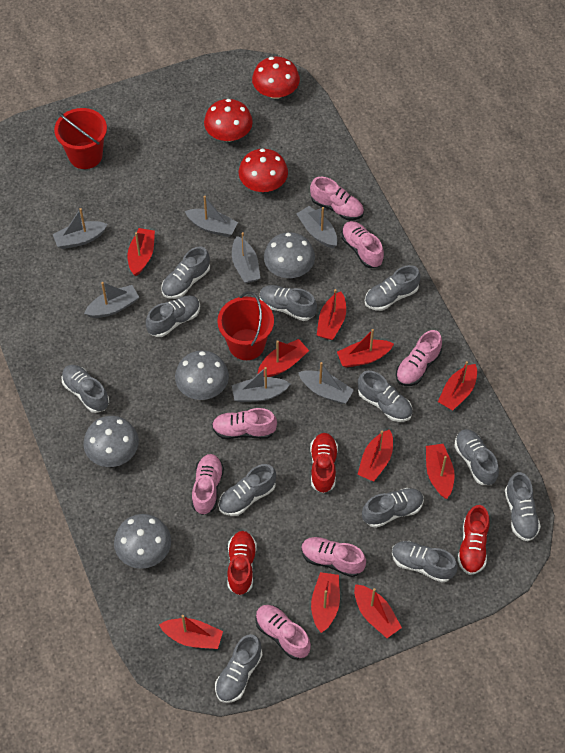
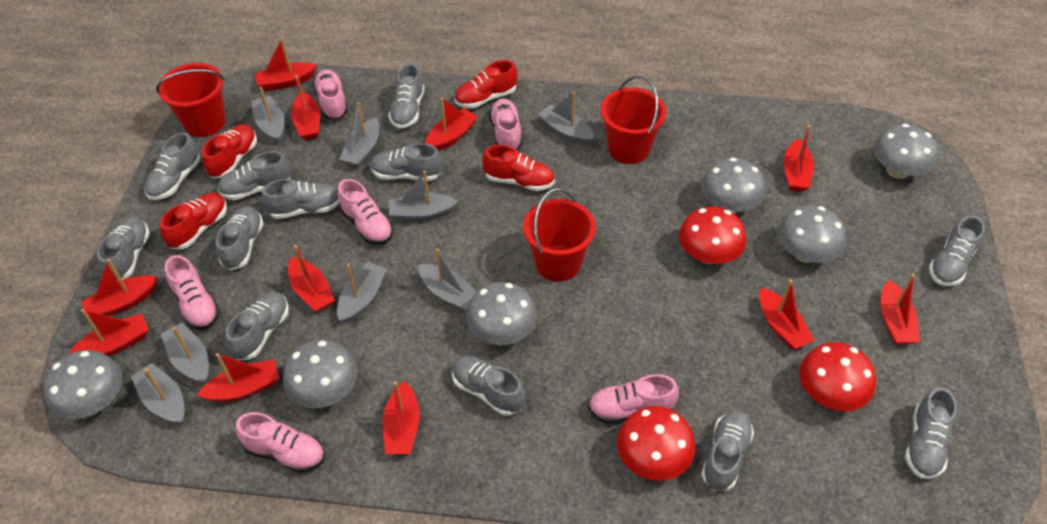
grey boat: [53,208,108,249] [84,282,139,318] [185,196,238,237] [232,232,260,283] [232,367,291,402] [297,206,338,248] [298,362,354,404] = 7 -> [131,363,185,424] [161,323,209,384] [252,87,284,144] [337,262,387,324] [339,102,379,168] [389,170,458,221] [418,248,476,312] [538,92,594,145] = 8
grey mushroom: [83,416,139,467] [114,514,171,569] [175,350,229,400] [264,232,315,278] = 4 -> [43,350,122,419] [283,340,357,408] [466,282,537,345] [701,157,766,213] [778,205,846,263] [873,124,938,179] = 6
pink shoe: [192,454,224,515] [212,408,277,439] [255,605,311,660] [301,537,366,577] [310,177,364,220] [341,221,384,268] [396,330,442,386] = 7 -> [165,255,220,330] [235,412,325,473] [313,69,348,120] [338,179,393,245] [489,98,522,150] [588,374,679,424] = 6
red boat: [128,228,155,276] [159,615,223,649] [258,339,309,377] [311,572,340,633] [317,289,346,340] [337,329,394,368] [354,584,402,638] [357,430,393,482] [426,444,455,499] [438,361,477,410] = 10 -> [68,309,149,356] [81,259,157,318] [197,353,279,402] [254,37,317,91] [288,245,335,312] [291,75,320,140] [382,381,420,454] [425,98,478,151] [759,279,815,350] [784,125,814,192] [880,274,920,345] = 11
red bucket: [54,108,107,169] [217,291,274,360] = 2 -> [156,63,225,137] [523,188,596,282] [601,75,666,164] = 3
red shoe: [227,531,257,595] [310,433,338,493] [457,505,490,575] = 3 -> [160,193,227,249] [202,124,257,178] [454,60,518,109] [482,145,555,191] = 4

